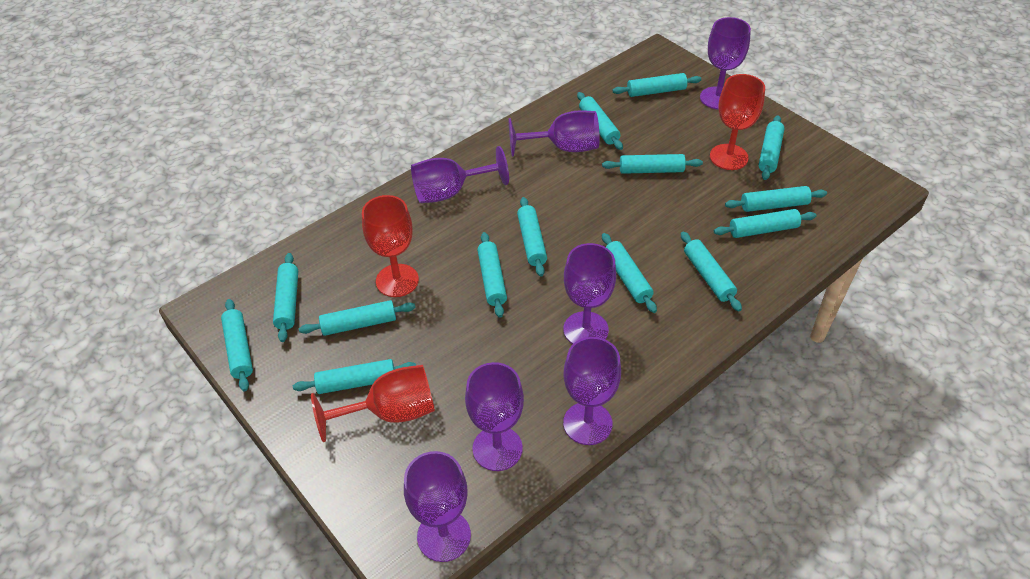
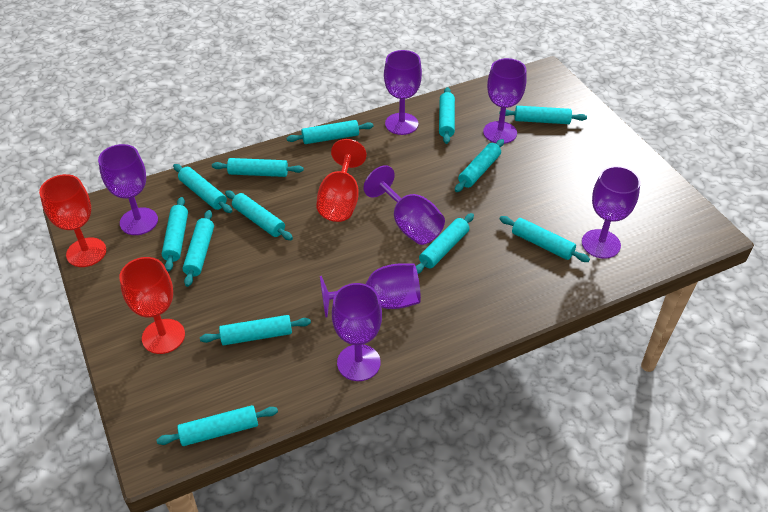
turquoise rolling pin: [221,299,253,392] [273,253,298,342] [293,359,416,394] [299,300,415,336] [477,232,507,318] [517,197,547,277] [577,92,623,150] [602,154,703,174] [602,233,657,313] [613,73,701,97] [681,231,742,311] [714,209,817,238] [725,186,827,212] [759,115,785,180] = 14 -> [157,405,278,446] [162,197,188,272] [173,164,232,213] [183,210,214,287] [200,315,311,345] [212,158,304,177] [225,190,293,240] [287,120,374,144] [416,213,474,274] [439,87,455,144] [455,139,504,192] [499,216,590,262] [505,106,587,124] = 13

